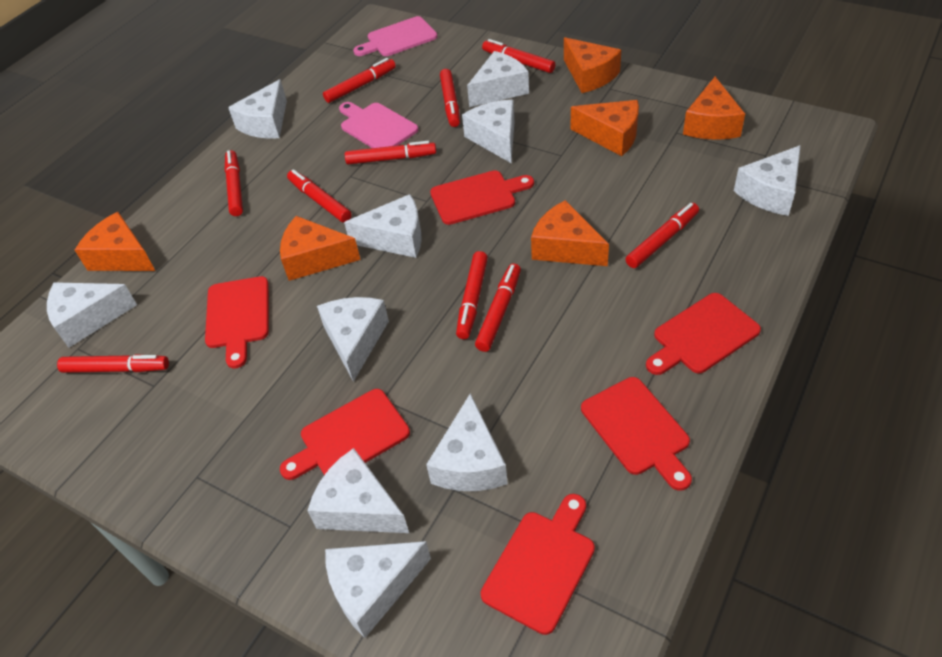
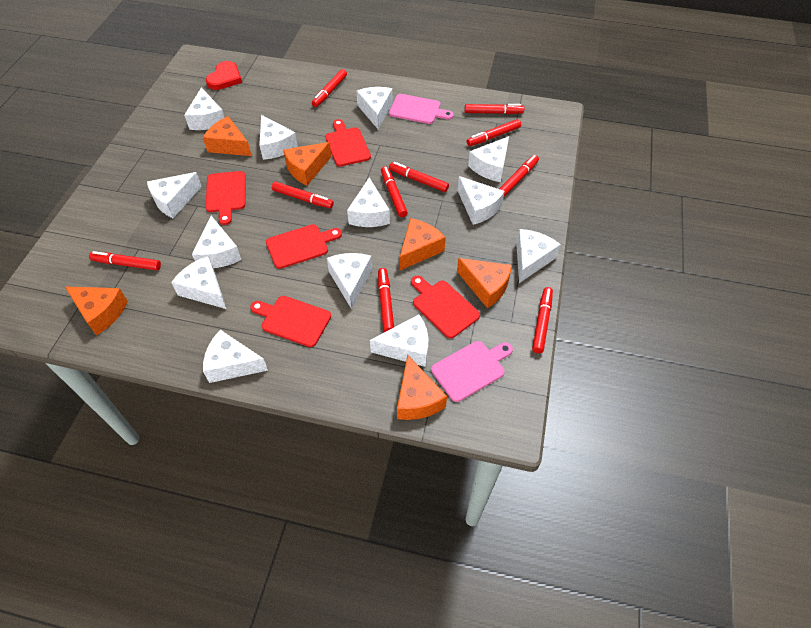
red cutting board: [205,276,269,368] [280,389,410,480] [430,170,534,225] [481,494,595,635] [581,377,692,491] [646,293,761,375] = 6 -> [206,171,245,225] [250,296,331,347] [266,224,342,269] [325,119,371,167] [411,276,480,339] = 5
red heart: none = 0 -> [206,61,242,90] = 1
white cheese: [47,282,137,348] [228,79,287,139] [308,448,409,533] [317,297,389,382] [325,541,431,638] [344,194,422,258] [426,393,508,491] [462,100,514,163] [467,51,529,107] [734,145,801,216] = 10 -> [147,172,202,218] [171,256,226,309] [184,87,225,130] [192,216,241,268] [203,330,268,383] [259,115,298,160] [327,253,372,309] [347,178,390,227] [356,87,393,129] [370,314,428,367] [457,176,505,225] [468,136,509,182] [516,229,561,283] = 13

